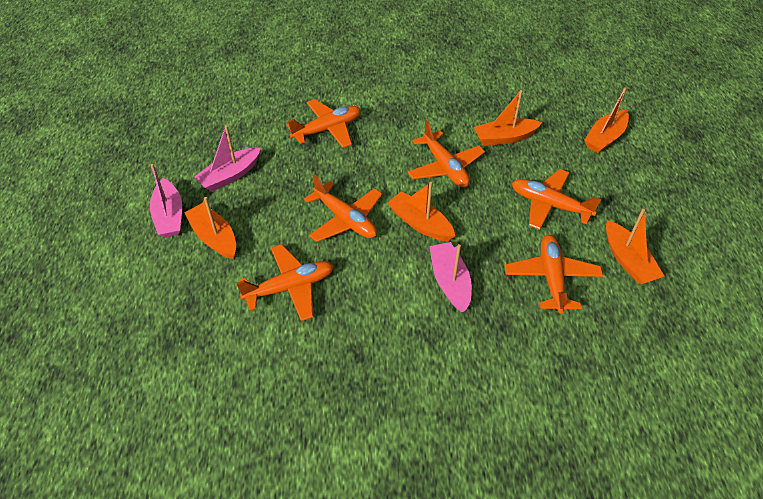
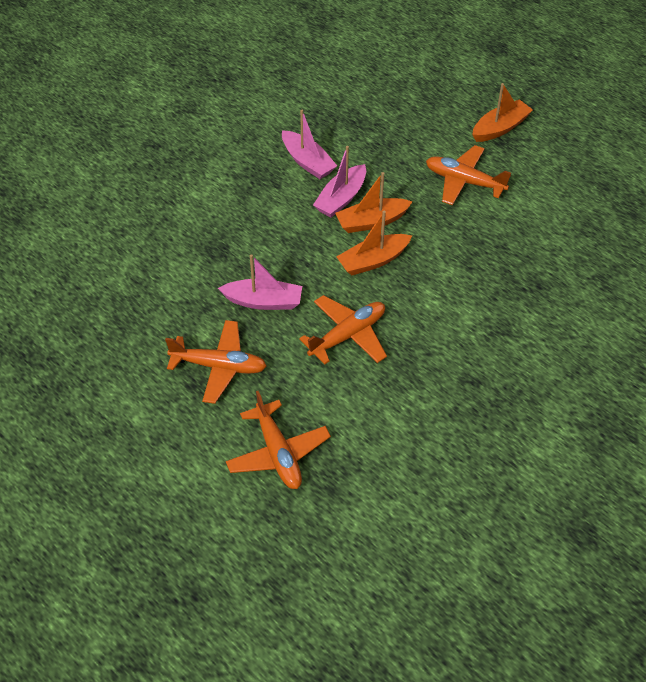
orange boat: [184,197,236,259] [388,182,455,241] [474,90,542,146] [584,88,629,153] [606,209,664,285] = 5 -> [335,172,413,233] [336,211,412,276] [472,83,533,142] = 3
orange plane: [237,244,333,321] [286,99,361,148] [304,175,382,242] [407,120,485,187] [505,235,603,314] [512,169,601,230] = 6 -> [165,320,267,404] [226,391,331,489] [299,295,387,365] [426,145,511,205] = 4

